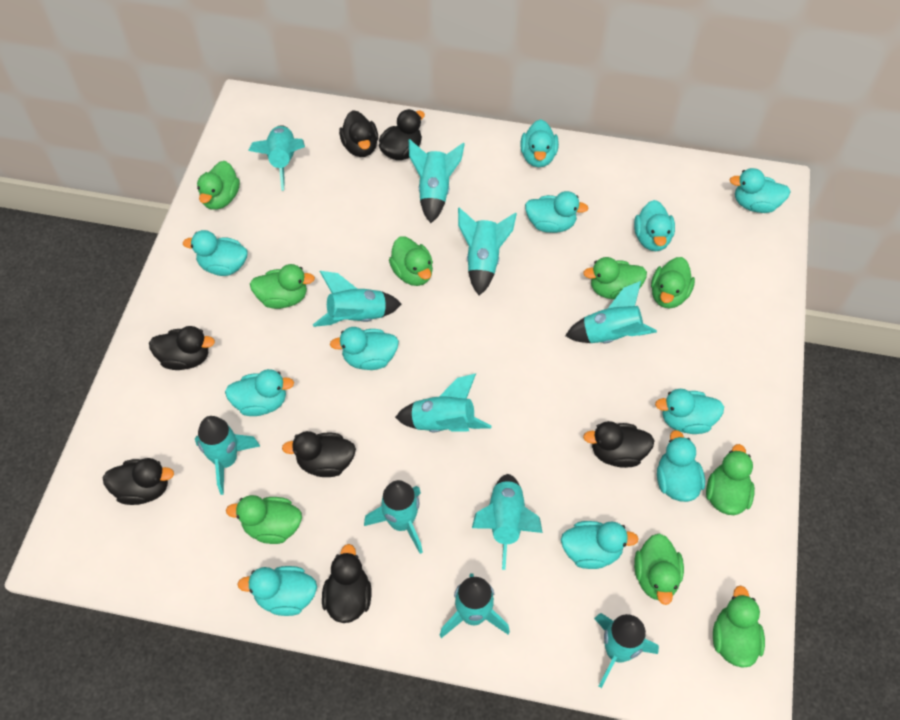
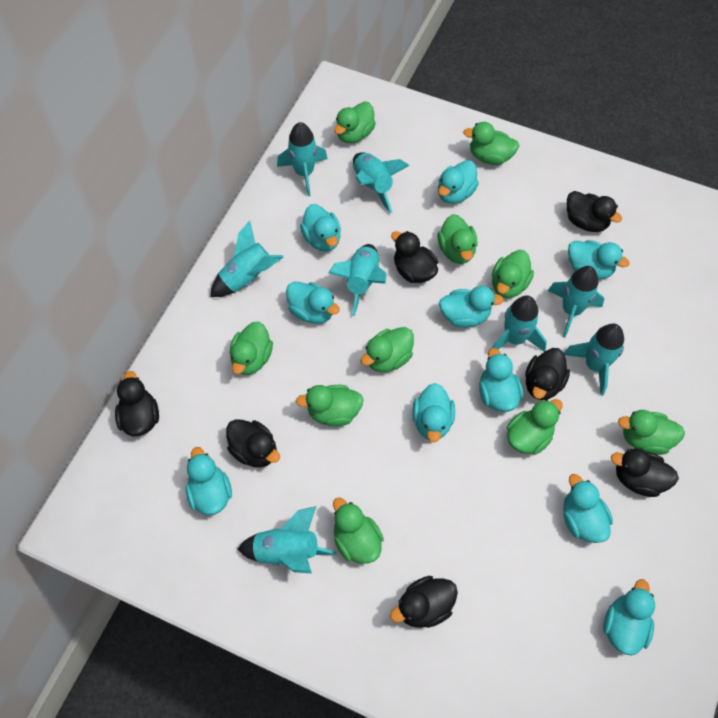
green duck: [197,161,240,210] [226,495,302,544] [250,264,315,309] [389,236,433,286] [583,257,647,299] [634,534,684,605] [651,257,695,309] [706,444,755,515] [713,586,765,667] = 9 -> [230,322,273,375] [296,385,364,426] [333,497,384,564] [334,102,376,143] [361,327,414,372] [438,214,477,264] [463,122,519,165] [492,250,534,298] [507,399,563,455] [618,410,685,455] = 10
turquoise duck: [183,230,248,276] [225,369,294,416] [237,566,317,616] [330,327,399,370] [520,119,559,167] [525,191,589,233] [561,521,639,569] [634,200,675,251] [655,389,724,434] [657,430,705,502] [730,168,791,213] = 11 -> [186,447,232,515] [286,282,340,324] [300,204,341,252] [412,383,455,442] [438,160,479,204] [439,286,504,328] [479,348,523,412] [563,474,613,543] [568,240,630,279] [603,579,655,655] = 10
turquoise rocket: [195,416,260,495] [248,125,305,191] [313,271,401,327] [364,480,423,554] [395,373,491,432] [409,139,465,223] [439,573,510,638] [458,207,517,296] [472,474,543,570] [565,281,657,343] [594,613,659,688] = 11 -> [210,221,284,297] [238,506,336,573] [277,122,328,197] [329,244,387,316] [353,152,410,213] [492,295,547,352] [548,266,604,337] [564,323,624,396] = 8

